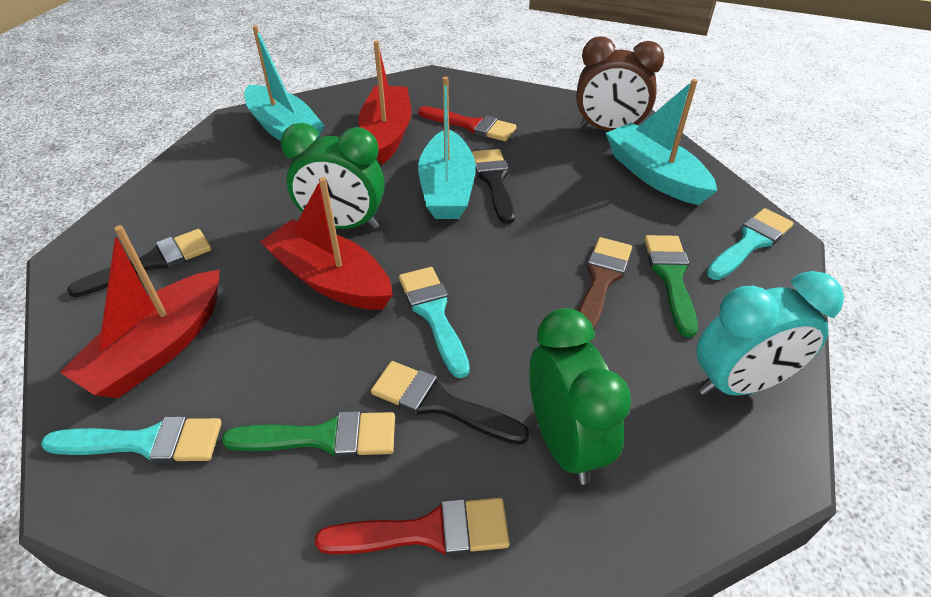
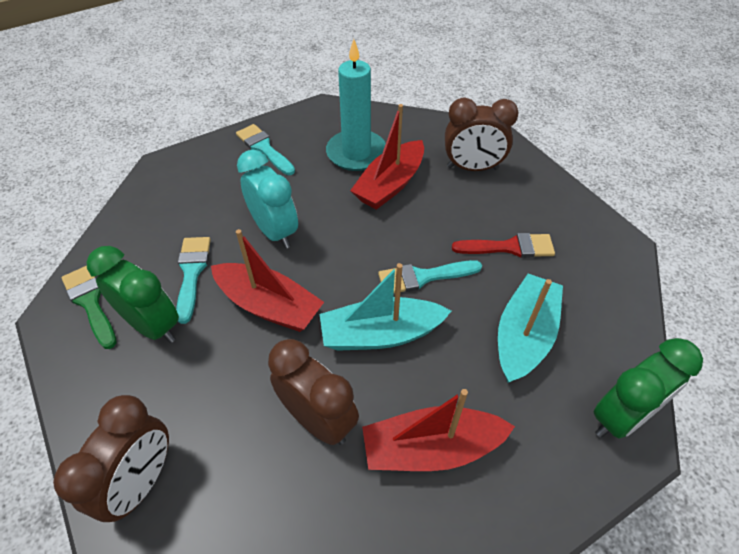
black brush: [67,229,211,297] [371,361,529,445] [472,149,515,224] = 3 -> none = 0
brown brush: [578,237,632,329] = 1 -> none = 0
brown clock: [576,37,665,131] = 1 -> [53,395,169,522] [268,339,359,445] [445,98,518,171] = 3
green brush: [222,411,395,458] [644,235,698,337] = 2 -> [61,266,117,349] = 1
red brush: [315,498,510,556] [418,106,517,141] = 2 -> [452,233,555,258] = 1
turquoise boat: [244,25,325,141] [418,76,476,219] [606,79,717,205] = 3 -> [320,263,451,351] [498,273,563,383] = 2
turquoise candle: none = 0 -> [326,39,386,171] = 1

